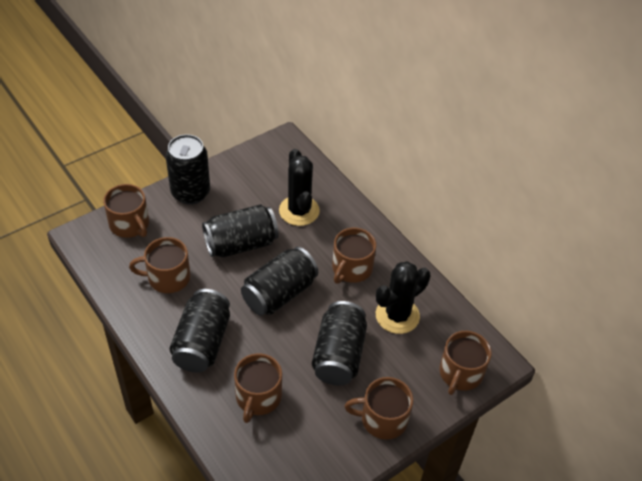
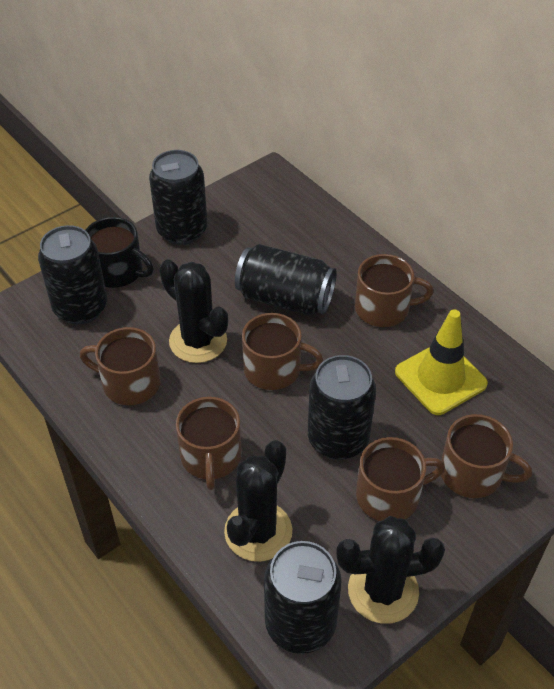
black cactus: [279,149,320,226] [376,261,431,334] = 2 -> [159,259,228,363] [224,440,292,562] [336,516,445,624] = 3
black mug: none = 0 -> [85,217,154,288] = 1
yellow traffic cone: none = 0 -> [395,309,488,415] = 1

